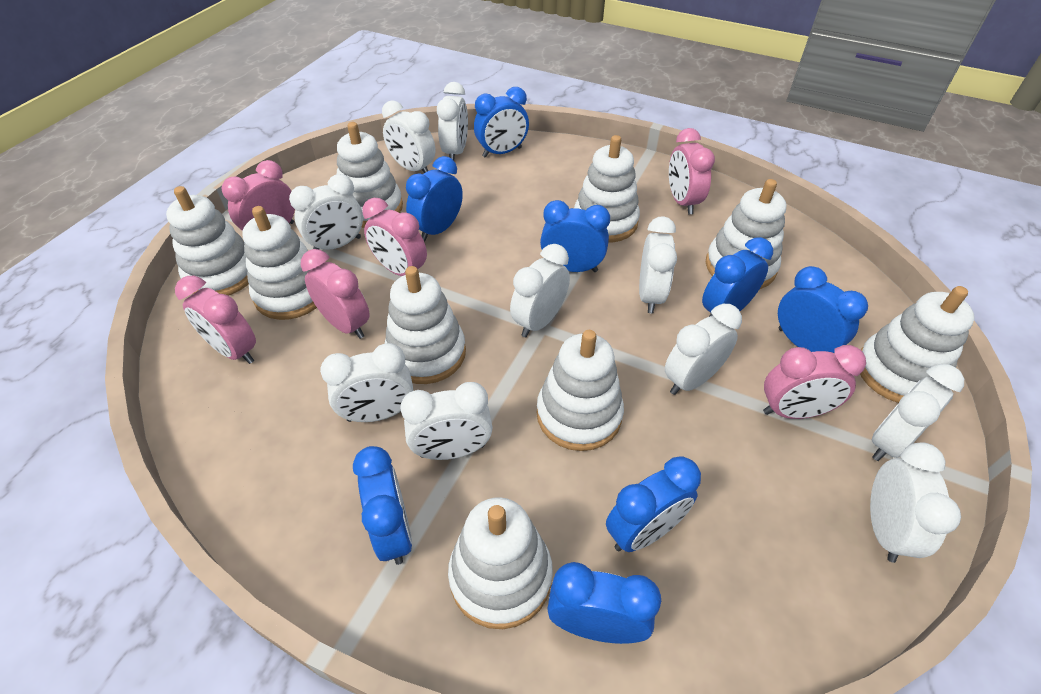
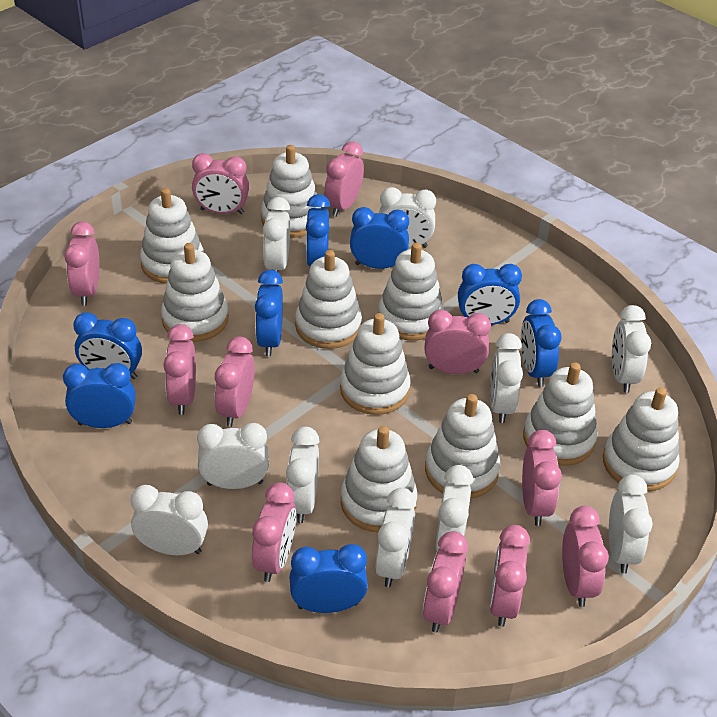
pink clock: [175,276,256,364] [221,160,295,231] [301,249,370,339] [362,198,427,276] [669,128,715,214] [763,345,866,419] = 6 -> [64,221,100,306] [163,324,196,415] [192,153,249,214] [215,336,255,427] [252,482,296,582] [324,141,364,217] [423,531,468,633] [424,310,491,374] [490,525,530,627] [522,430,562,526] [562,506,609,607] = 11
white stacking toy: [166,186,249,296] [242,206,317,320] [337,122,403,228] [385,266,466,384] [448,498,553,629] [537,330,624,451] [574,135,640,243] [706,179,786,289] [860,286,975,403] = 9 -> [140,188,204,284] [161,243,229,342] [261,145,321,238] [295,250,362,349] [340,313,411,415] [340,426,417,532] [378,243,444,341] [425,394,500,499] [523,362,598,466] [603,387,679,491] = 10

